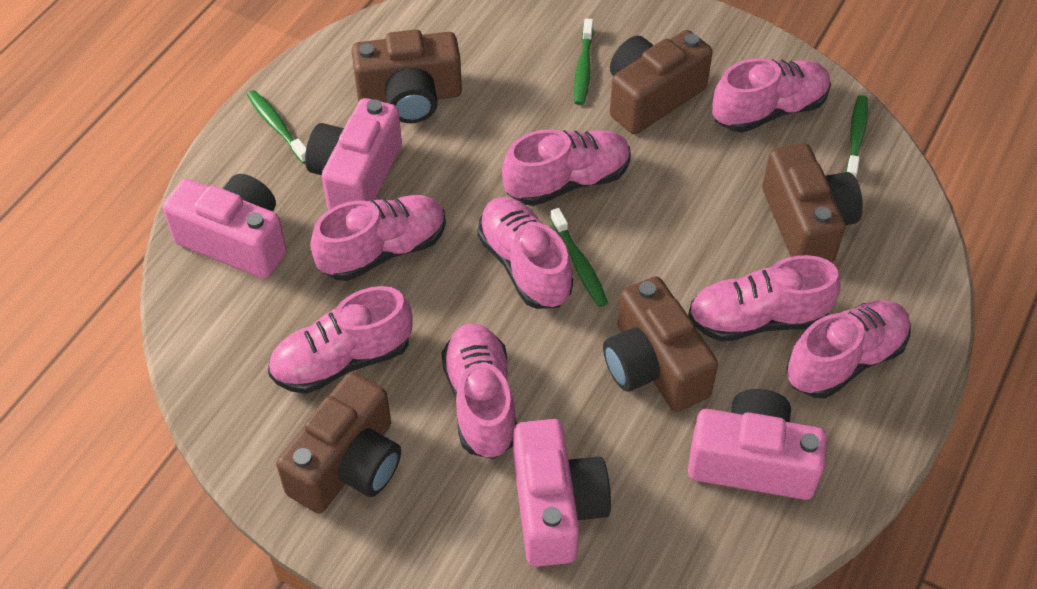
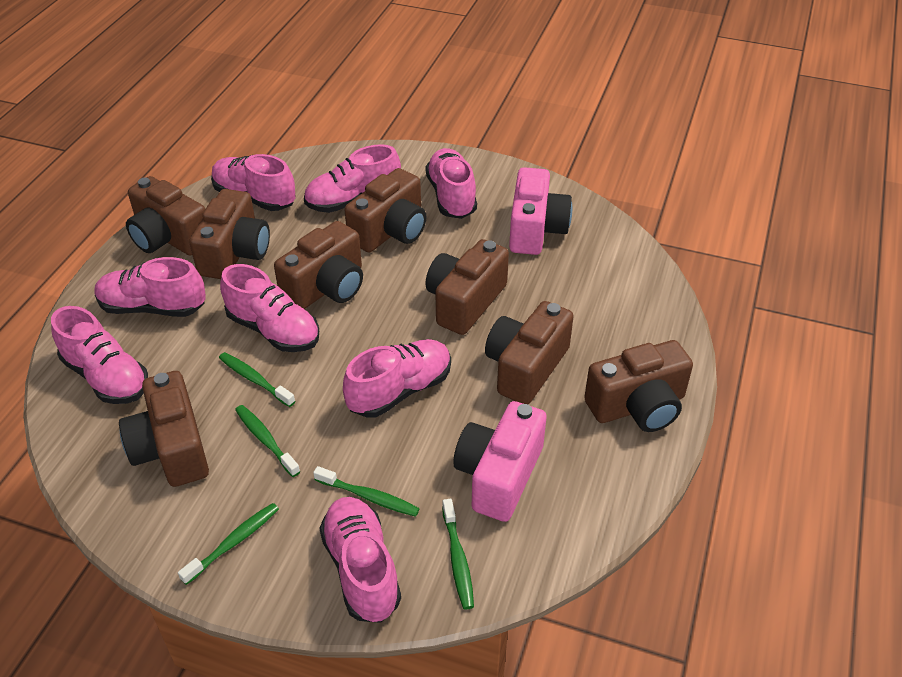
brown camera: [276,372,401,513] [351,30,462,123] [603,276,718,412] [610,30,713,134] [762,143,863,263] = 5 -> [119,371,209,487] [126,176,205,256] [189,189,270,279] [274,221,363,309] [344,168,427,252] [425,239,509,335] [485,301,574,404] [584,340,693,432] = 8
green toothbrush: [247,90,306,164] [550,208,608,307] [574,19,593,105] [845,95,868,178] = 4 -> [178,503,279,585] [219,352,295,407] [235,405,300,477] [313,466,420,517] [442,499,474,610] = 5
pink camera: [163,174,287,279] [305,98,402,210] [513,419,611,567] [688,389,827,500] = 4 -> [453,401,547,522] [509,167,572,255] = 2

